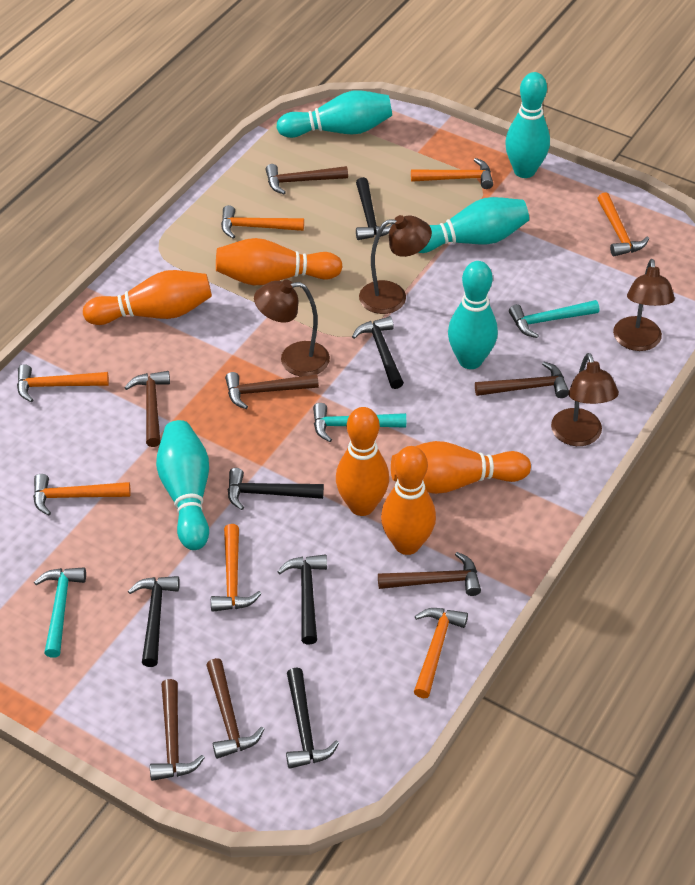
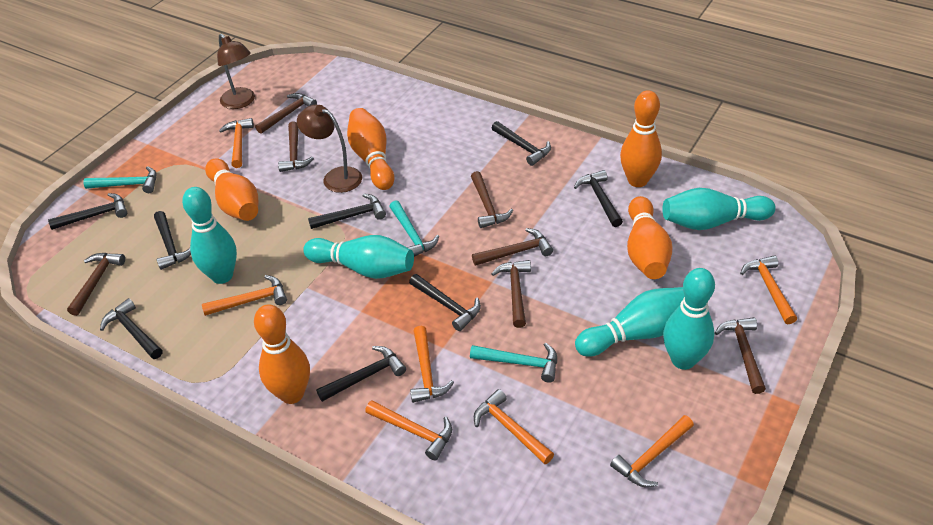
black hammer: [128,576,180,667] [228,468,324,510] [277,554,327,644] [286,668,339,769] [352,316,404,389] [356,177,392,240] = 6 -> [48,193,127,230] [100,298,163,359] [154,211,191,270] [308,194,386,229] [316,346,406,402] [409,274,481,331] [492,121,551,166] [574,170,623,227] = 8
brown lamp: [254,280,330,376] [359,215,432,314] [551,353,619,446] [613,259,675,351] = 4 -> [217,33,255,109] [297,105,362,193] = 2

